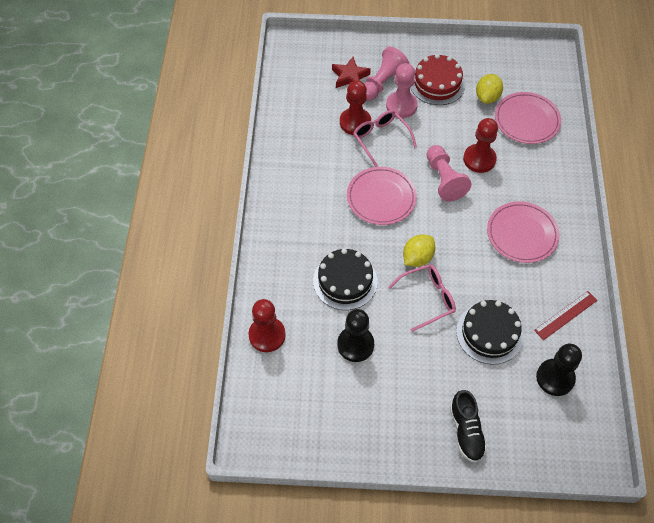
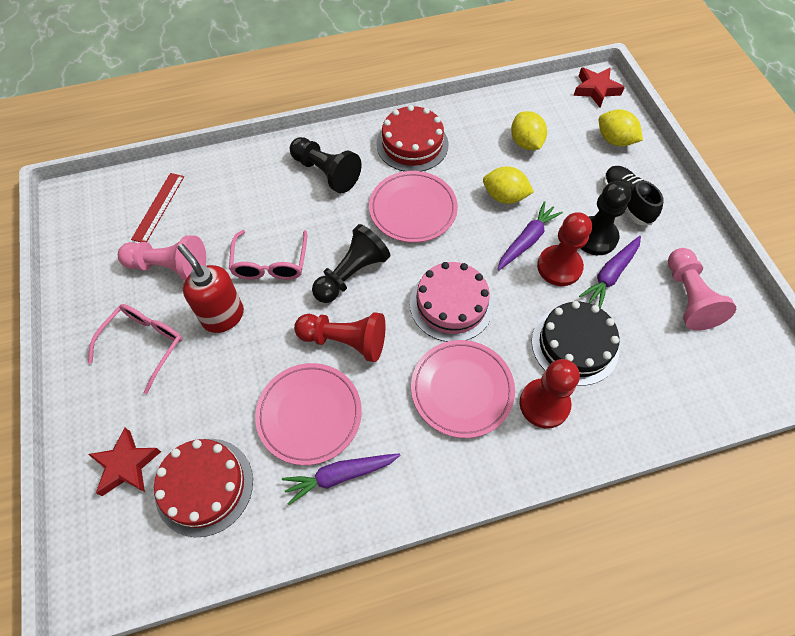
black cake: [313,248,378,310] [456,300,523,365] = 2 -> [532,301,619,386] = 1
black pawn: [337,309,374,362] [536,344,582,396] = 2 -> [290,137,361,193] [312,224,390,303] [581,181,631,255] = 3
pink cake: none = 0 -> [410,262,494,342] = 1
pink pawn: [364,47,410,100] [386,63,418,118] [427,145,471,202] = 3 -> [118,235,206,281] [668,248,736,331] = 2
purple carrot: none = 0 -> [282,453,401,505] [497,201,563,270] [579,236,641,308] = 3
red cake: [410,54,466,105] = 1 -> [154,439,253,537] [376,105,448,172] = 2
red soap dispenser: none = 0 -> [177,244,244,333] = 1
red star: [332,57,371,88] = 1 -> [88,428,161,496] [573,67,625,107] = 2
yellow lemon: [403,235,435,267] [476,74,503,104] = 2 -> [483,166,534,204] [511,111,547,150] [599,109,643,146] = 3

